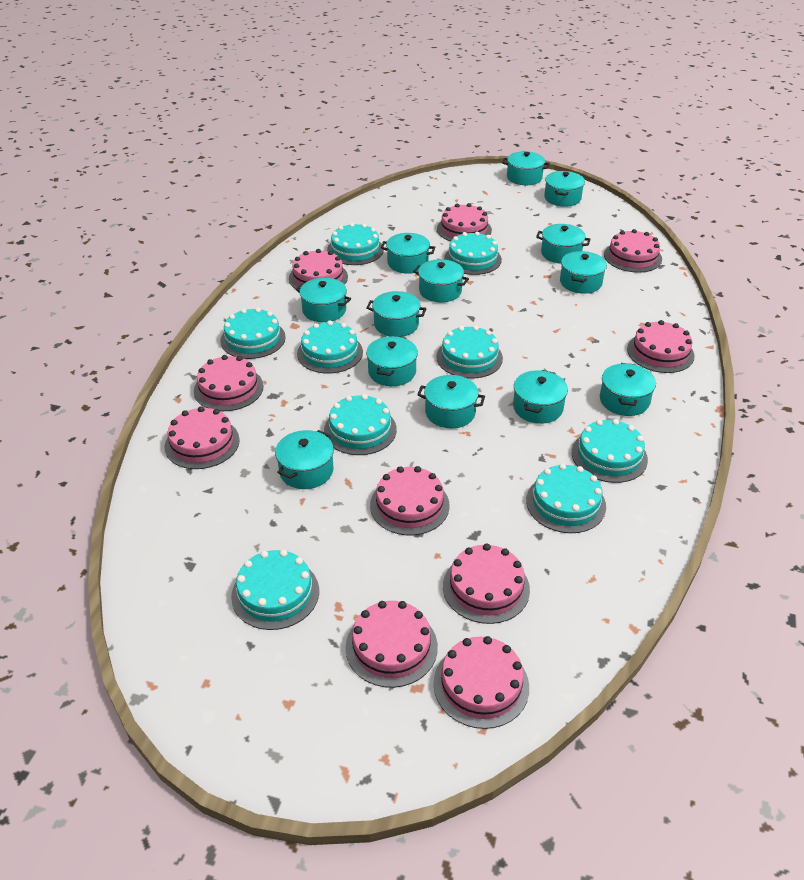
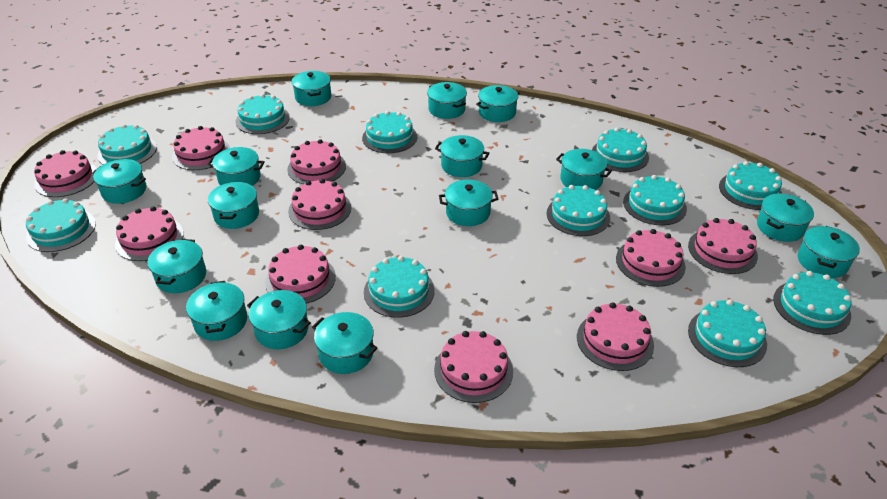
turquoise cake: [220,308,286,359] [231,550,319,630] [297,321,363,374] [324,394,397,455] [327,223,384,265] [436,325,503,378] [444,231,502,275] [526,464,606,533] [572,419,648,483] = 9 -> [26,198,96,252] [97,124,157,165] [235,94,290,134] [362,111,417,153] [364,256,435,318] [547,185,610,236] [592,128,649,172] [623,175,687,225] [688,299,767,367] [719,161,782,210] [773,271,851,335] = 11
turquoise pot: [275,430,334,489] [296,278,351,322] [366,291,426,337] [366,336,418,386] [381,233,435,274] [413,259,469,302] [417,375,485,428] [502,151,550,185] [513,370,568,424] [536,224,591,264] [544,171,585,207] [560,251,607,294] [600,363,656,416] = 13 -> [92,159,146,204] [147,239,206,293] [186,281,247,341] [207,147,265,186] [208,182,259,229] [247,290,311,349] [292,71,331,106] [312,312,378,374] [427,82,467,119] [435,135,490,177] [439,180,498,226] [476,85,520,122] [556,149,612,190] [757,193,814,242] [798,226,860,278] = 15

